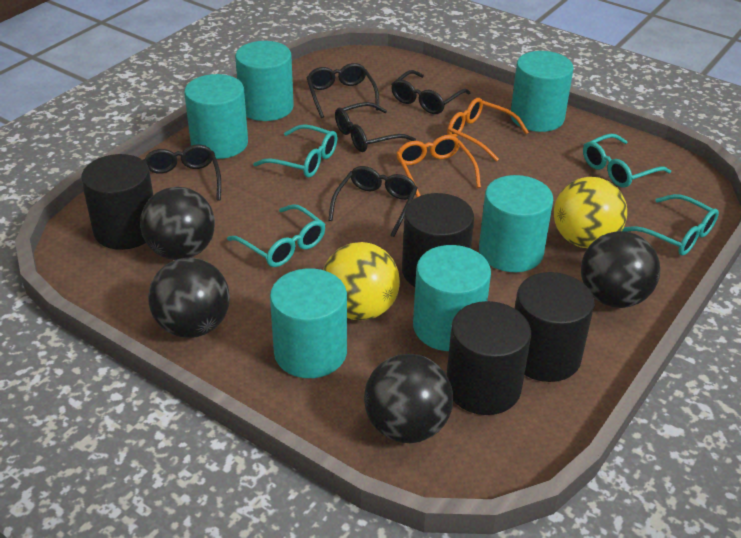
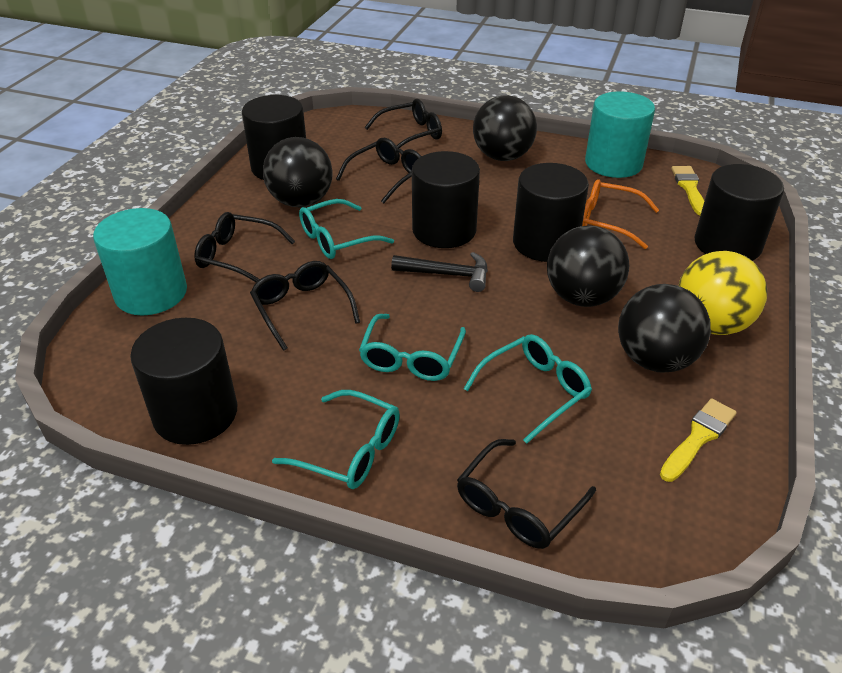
black cylinder: [81,154,153,250] [402,193,474,287] [447,301,531,415] [515,272,594,382] = 4 -> [130,318,237,445] [242,95,306,180] [412,151,480,248] [513,163,589,262] [694,164,784,261] = 5
black hammer: none = 0 -> [391,252,488,292] = 1
orange glasses: [396,135,481,197] [447,98,529,162] = 2 -> [582,179,659,249] = 1
turquoise cylinder: [184,74,248,159] [235,41,294,121] [270,268,347,378] [413,245,491,351] [479,175,553,272] [510,51,573,132] = 6 -> [93,208,187,315] [585,91,655,178] = 2
yellow ball: [323,242,400,320] [554,177,627,248] = 2 -> [678,251,768,335] = 1
yellow brush: none = 0 -> [660,398,737,482] [671,166,704,215] = 2

